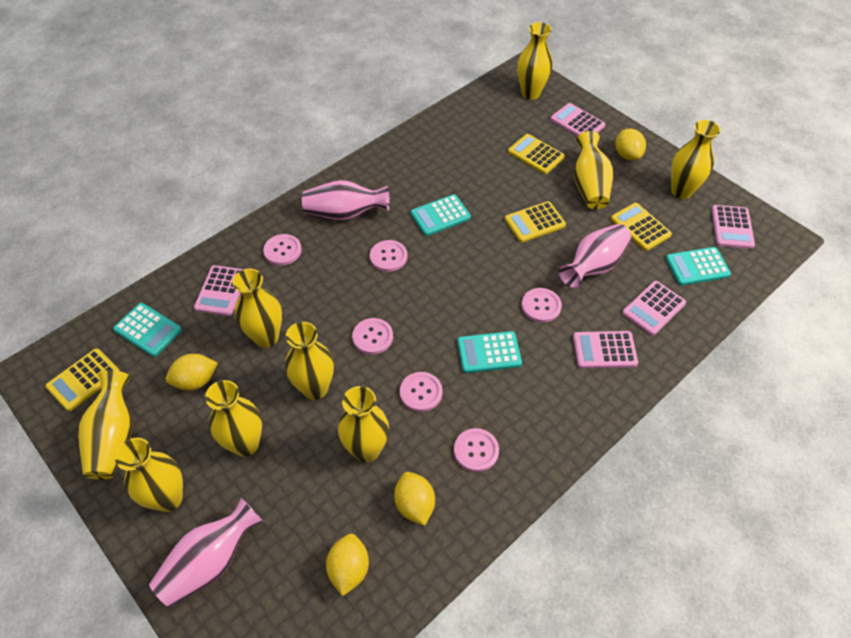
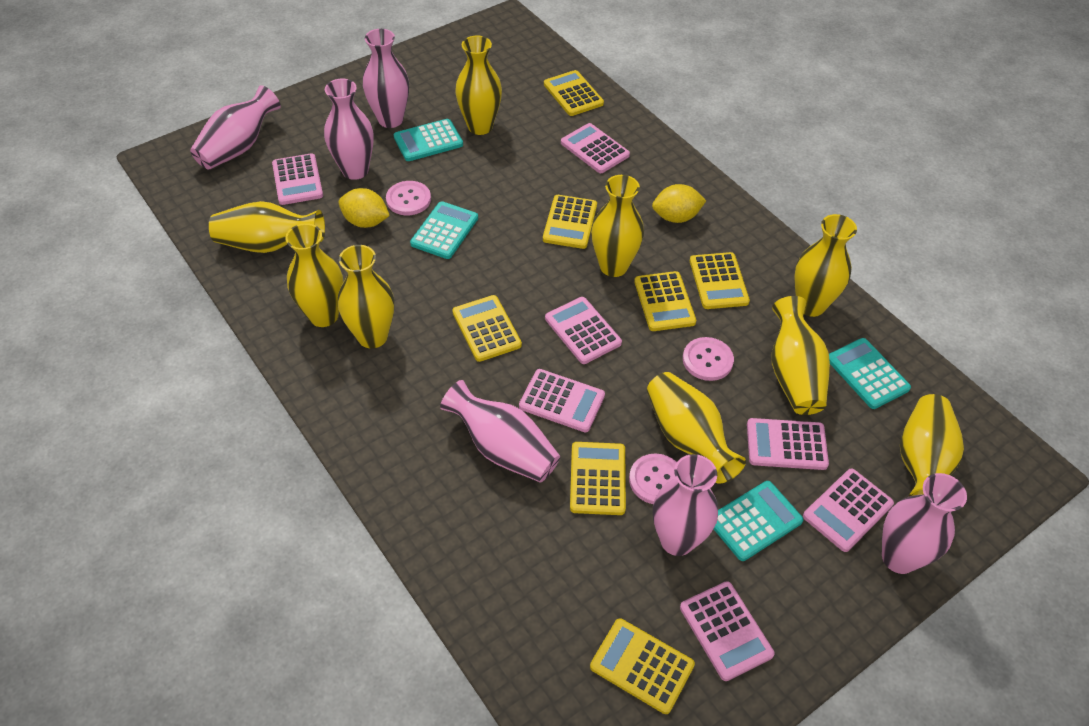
pink button: [263,234,302,265] [352,318,393,355] [370,240,407,272] [400,372,443,412] [454,428,499,472] [522,288,562,323] = 6 -> [386,181,431,215] [629,454,677,504] [683,337,734,381] = 3
pink calculator: [194,265,244,316] [550,103,605,137] [573,331,638,368] [622,281,686,336] [711,205,755,249] = 5 -> [272,153,323,205] [519,369,605,432] [545,297,622,364] [561,123,630,173] [680,581,774,681] [747,418,829,470] [803,468,894,552] = 7
pink vase: [149,497,263,607] [302,180,390,220] [559,224,631,288] = 3 -> [190,85,281,169] [324,79,374,180] [363,29,409,128] [440,380,560,483] [653,454,718,556] [882,473,967,574] = 6
yellow calculator: [45,348,120,411] [505,201,566,242] [508,134,565,174] [611,203,672,251] = 4 -> [452,295,522,362] [543,195,597,249] [544,70,604,116] [570,442,626,515] [590,618,695,714] [634,271,696,331] [690,252,750,309] = 7
yellow lemon: [166,354,218,390] [326,534,369,596] [394,472,435,526] [616,129,646,160] = 4 -> [338,188,390,228] [652,184,706,223] = 2

